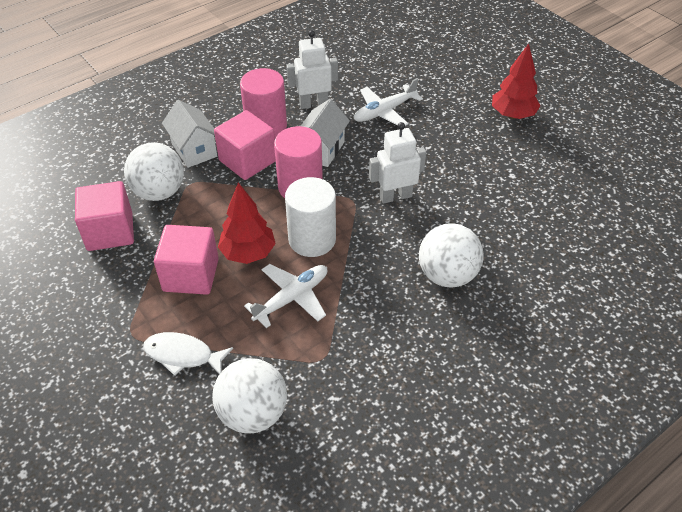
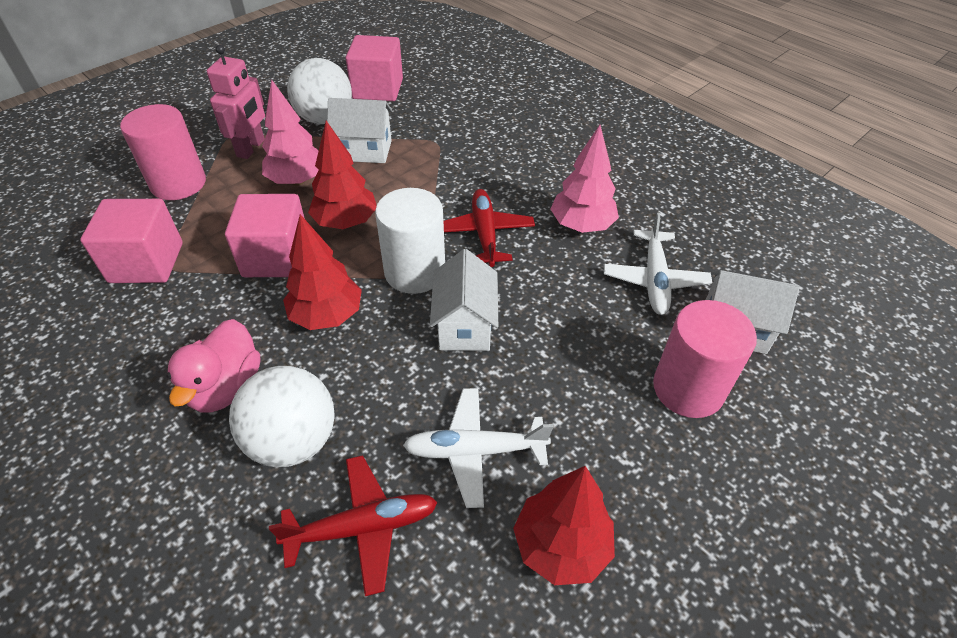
pink duck: none = 0 -> [167,319,261,412] = 1
pink robot: none = 0 -> [207,45,265,159] = 1
pink tree: none = 0 -> [262,79,319,186] [550,125,619,233] = 2
red plane: none = 0 -> [269,455,438,596] [443,189,535,267] = 2
red tree: [218,182,276,264] [492,44,541,119] = 2 -> [283,214,362,330] [308,121,377,229] [513,466,615,585] = 3
white ball: [124,142,184,201] [212,358,287,434] [419,223,484,288] = 3 -> [229,366,335,467] [287,58,352,124] = 2
white fish: [143,332,233,376] = 1 -> none = 0
white house: [162,100,217,168] [301,99,350,167] = 2 -> [327,98,392,163] [430,249,498,351] [706,270,799,354] = 3
white robot: [286,30,338,109] [369,122,426,204] = 2 -> none = 0

